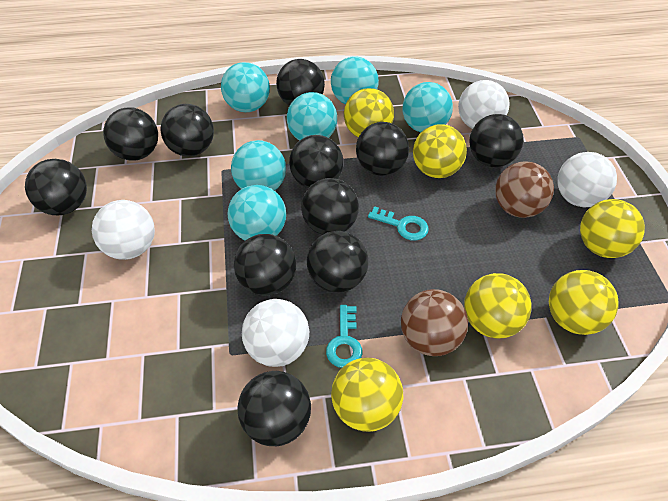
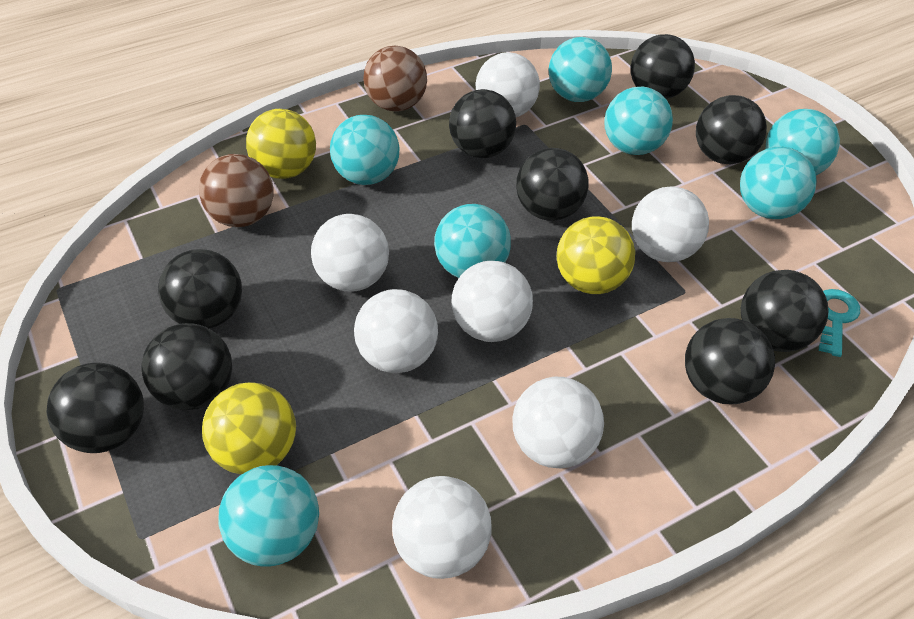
black ball: [25,159,87,215] [103,107,158,161] [160,104,214,157] [234,234,296,296] [237,371,311,446] [276,59,325,106] [289,135,343,188] [301,178,359,235] [307,231,369,293] [356,122,409,176] [469,114,524,167] = 11 -> [46,363,144,453] [141,323,232,410] [158,249,242,329] [449,89,516,158] [516,148,589,221] [631,34,695,99] [685,318,775,404] [696,95,767,164] [741,270,828,352] = 9
turquoise ball: [221,62,270,112] [227,185,286,241] [231,140,286,191] [287,92,337,141] [331,56,379,104] [402,82,453,132] = 6 -> [219,465,319,567] [330,115,400,185] [434,204,511,278] [548,37,612,102] [604,87,673,155] [740,147,817,219] [766,109,840,175] = 7
turquoise key: [326,305,363,368] [368,206,429,241] = 2 -> [819,289,860,357] = 1
white ball: [92,200,155,260] [242,299,309,367] [458,80,509,129] [557,152,617,207] = 4 -> [311,214,389,291] [354,289,438,373] [392,476,492,579] [452,261,533,342] [476,52,540,117] [513,377,604,469] [632,186,709,262] = 7
yellow ball: [331,358,403,432] [344,88,394,137] [413,124,467,178] [464,273,532,339] [549,270,619,335] [580,199,645,258] = 6 -> [202,382,296,474] [246,109,316,179] [557,216,635,294] = 3

